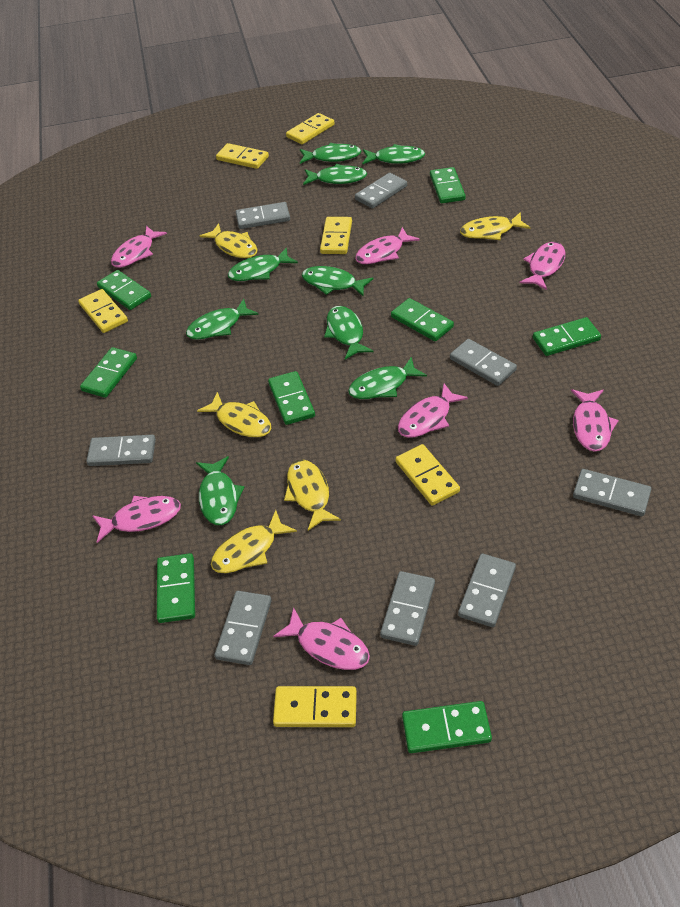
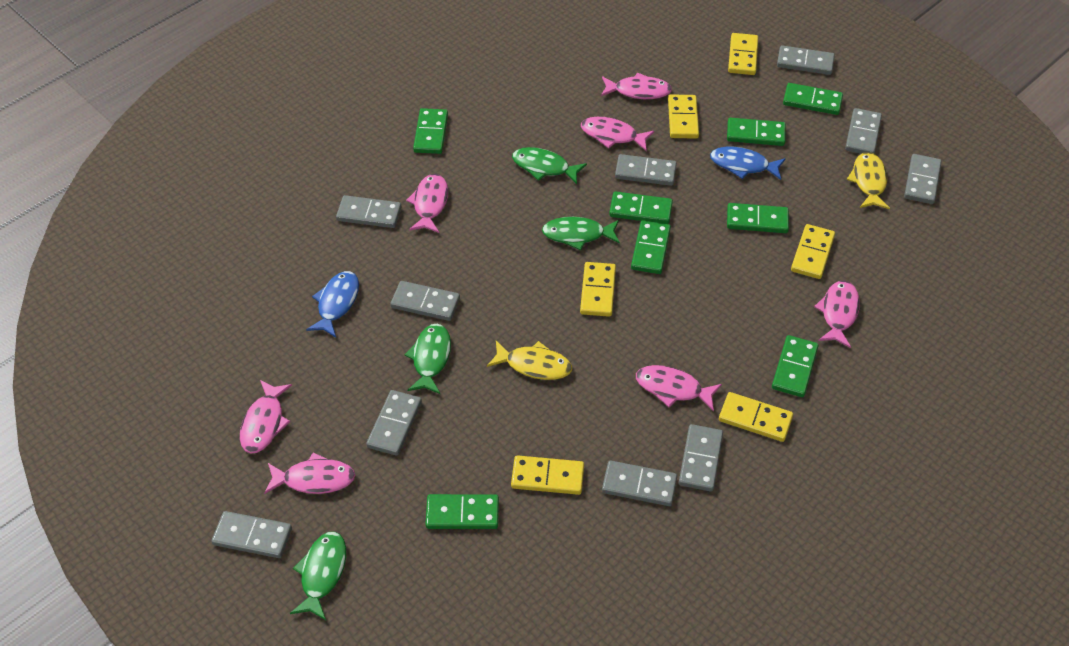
blue fish: none = 0 -> [306,271,359,338] [710,147,786,180] = 2
green fish: [186,299,258,340] [196,456,245,525] [228,247,298,281] [300,143,361,164] [302,266,373,297] [303,164,367,185] [324,306,373,360] [348,357,427,399] [362,144,425,164] = 9 -> [290,531,346,620] [405,324,451,394] [512,147,587,184] [542,217,620,250] = 4
grey domino: [86,435,156,466] [214,591,272,665] [236,202,290,229] [355,173,407,209] [380,571,435,646] [450,339,517,386] [458,554,516,627] [573,469,651,516] = 8 -> [212,511,292,558] [336,195,401,228] [366,390,422,456] [390,281,460,321] [602,460,677,506] [615,154,677,186] [679,424,723,492] [777,45,835,75] [845,108,882,154] [904,154,941,204] = 10
yellow fish: [197,392,271,438] [200,223,257,258] [211,510,297,573] [284,459,341,531] [460,212,530,240] = 5 -> [487,341,572,380] [847,152,890,209] = 2

